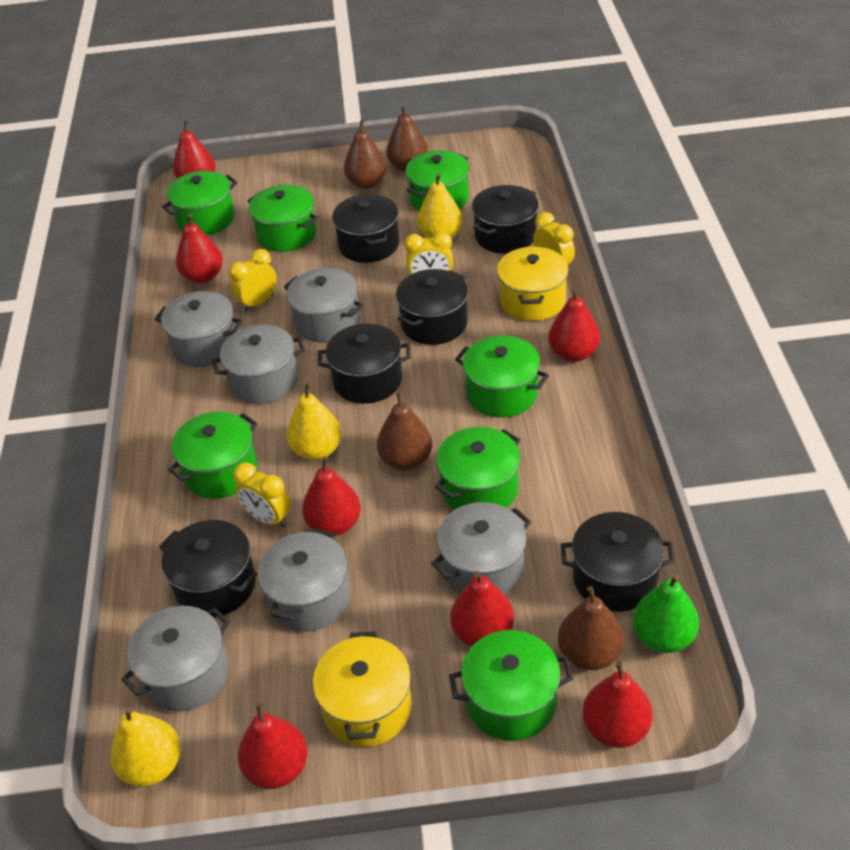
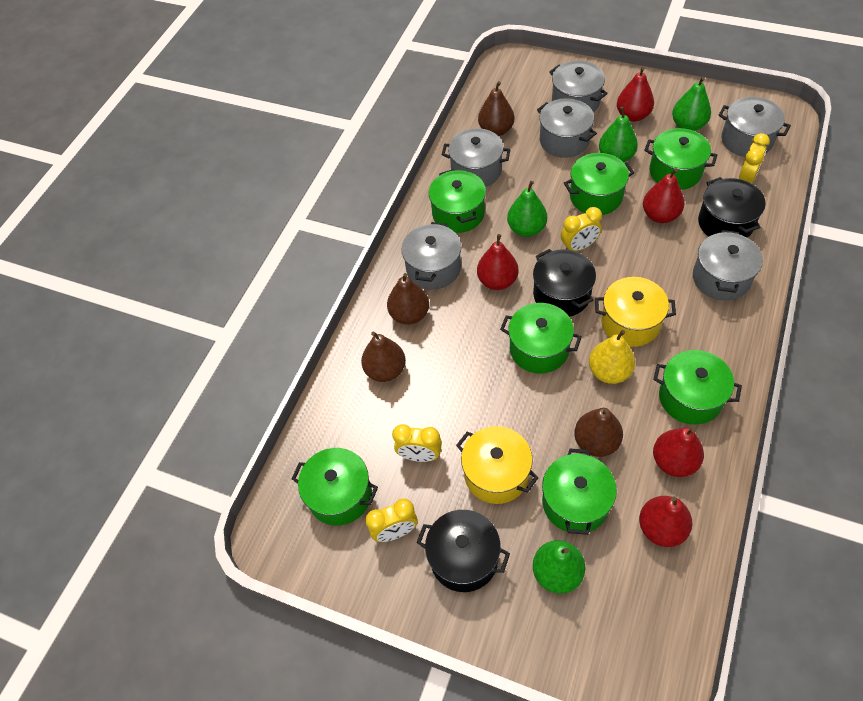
black pot: [159,520,257,617] [318,324,411,404] [332,194,400,263] [396,269,468,345] [472,185,539,254] [561,512,675,612] = 6 -> [416,510,510,592] [533,249,596,317] [698,177,766,238] = 3
green pear: [633,575,699,653] = 1 -> [507,181,547,237] [533,540,585,594] [599,107,638,163] [672,77,711,131] = 4
red pear: [173,120,216,178] [176,214,223,284] [238,703,308,789] [302,456,361,536] [450,571,514,646] [548,288,600,362] [583,661,653,748] = 7 -> [477,234,518,290] [617,67,654,122] [639,496,692,547] [643,168,684,223] [653,428,704,477] = 5
yellow pear: [110,707,181,787] [286,382,341,460] [417,173,463,239] = 3 -> [589,330,635,384] = 1

